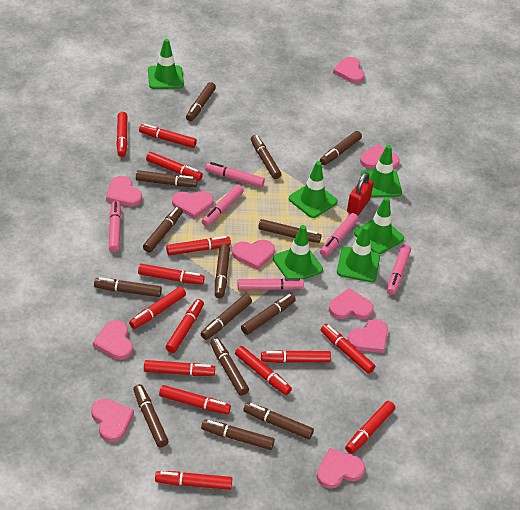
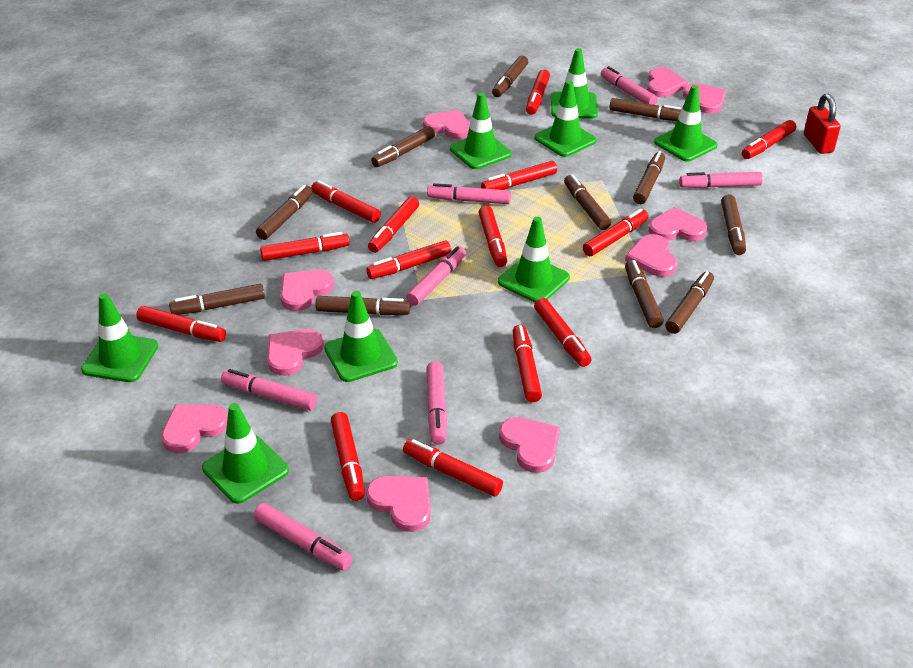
brown marker: [94,277,162,297] [133,384,169,447] [136,170,198,187] [143,207,183,253] [186,82,216,121] [201,294,252,340] [201,419,275,450] [210,338,249,396] [215,244,230,298] [241,293,296,335] [243,402,314,439] [251,135,281,179] [258,219,321,243] [320,131,362,165] = 14 -> [169,284,265,315] [256,185,313,240] [316,296,410,315] [371,126,435,167] [492,55,528,97] [564,174,611,230] [609,98,681,121] [625,260,664,328] [633,151,665,204] [665,271,714,334] [721,194,746,255] = 11
green traffic cone: [148,39,184,89] [273,225,323,280] [289,161,338,218] [337,226,380,282] [354,197,404,254] [361,145,402,197] = 6 -> [81,293,158,382] [202,403,289,504] [324,291,398,382] [450,92,512,169] [498,217,570,303] [534,81,597,157] [551,48,598,119] [654,85,718,162] = 8
pink marker: [109,201,121,252] [202,184,244,226] [205,162,265,188] [237,278,304,290] [320,213,359,257] [387,244,411,295] = 6 -> [221,369,317,410] [254,503,353,570] [406,246,466,306] [426,361,447,445] [427,183,511,204] [601,66,658,105] [679,172,763,188] = 7

